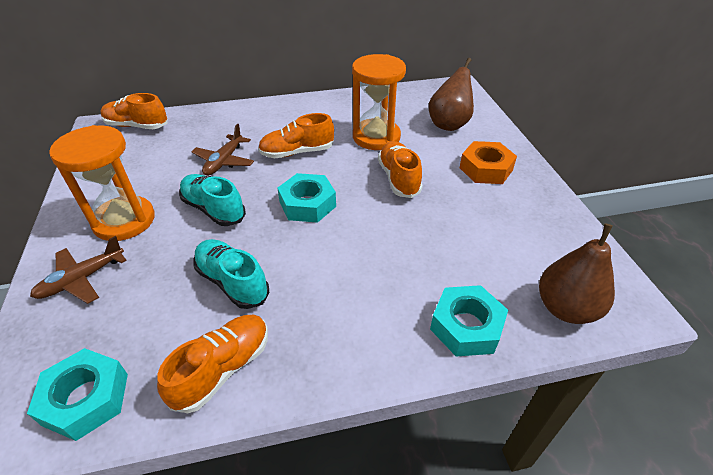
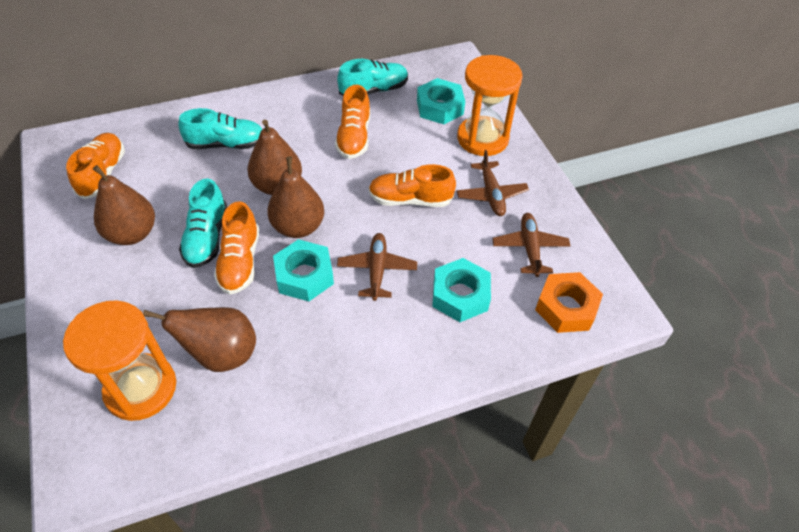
brown pear: [429,58,474,131] [539,223,615,324] = 2 -> [93,165,155,245] [143,307,256,372] [248,120,302,195] [267,156,324,238] = 4
brown plane: [30,236,127,304] [191,124,254,176] = 2 -> [337,233,417,301] [456,150,529,216] [492,213,571,277] = 3
turquoise shoe: [179,174,246,226] [193,239,269,309] = 2 -> [178,108,262,149] [179,178,227,268] [337,59,408,96] = 3

